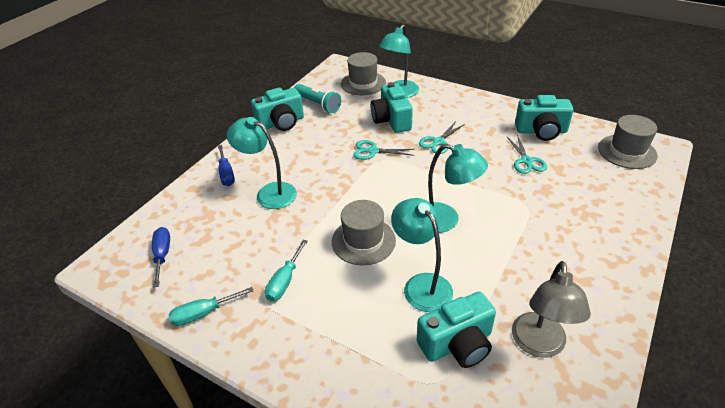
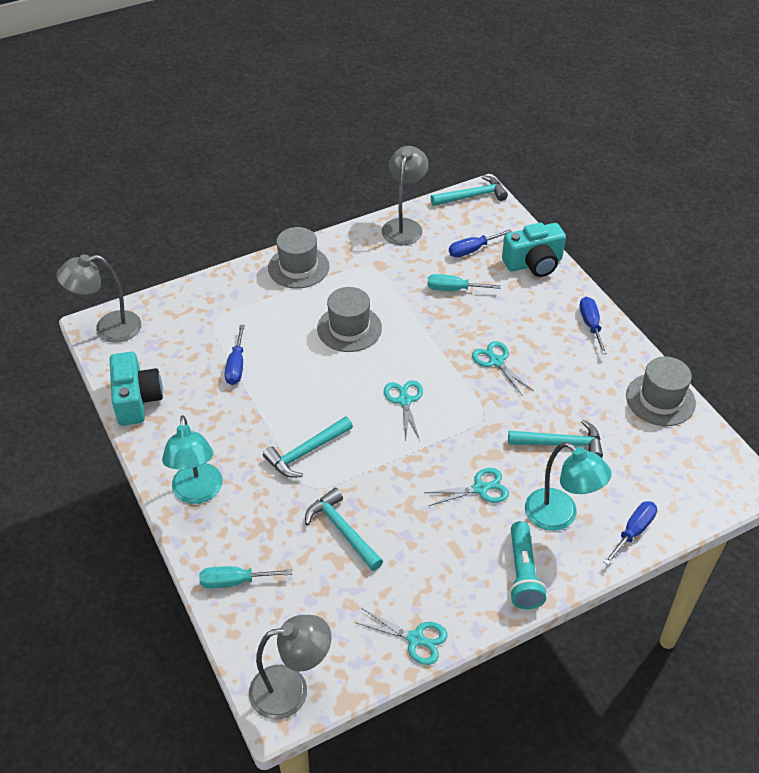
blue screwdriver: [152,227,170,287] [218,145,235,186] = 2 -> [225,325,245,385] [449,229,512,257] [579,297,607,354] [603,501,657,565] = 4
grey lamp: [512,261,591,358] = 1 -> [56,254,141,343] [249,615,332,720] [382,146,429,245] = 3
turquoise camera: [251,88,304,131] [371,82,413,133] [417,292,496,368] [515,95,573,141] = 4 -> [110,352,163,426] [502,223,566,277] = 2
turquoise hammer: none = 0 -> [263,416,353,478] [305,488,383,571] [431,175,508,206] [508,420,603,458] = 4
turquoise lamp: [227,117,297,209] [379,24,419,98] [391,198,453,312] [428,144,488,233] = 4 -> [162,415,223,504] [525,442,612,531] = 2
turquoise scissors: [354,140,415,160] [419,121,465,154] [507,135,547,174] = 3 -> [355,608,448,665] [384,380,423,442] [425,468,509,506] [472,341,534,396] = 4

